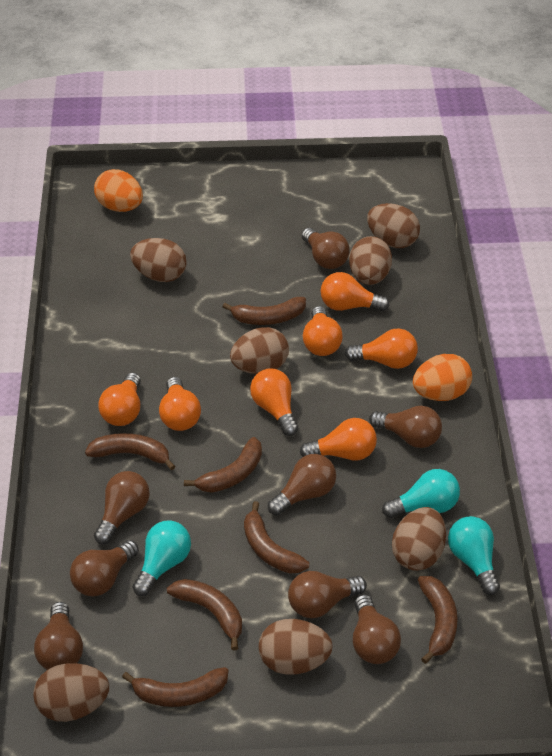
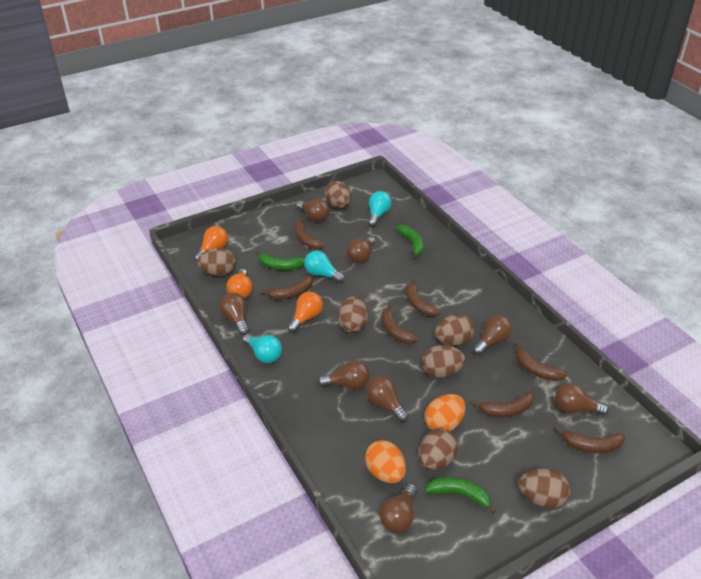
green banana: none = 0 -> [255,251,305,270] [396,225,424,259] [425,477,496,514] = 3
orange light bulb: [98,373,141,426] [159,377,201,431] [250,368,298,436] [300,418,377,461] [303,306,343,356] [321,272,389,311] [345,329,418,369] = 7 -> [194,226,228,261] [226,269,252,299] [287,292,323,333] = 3

